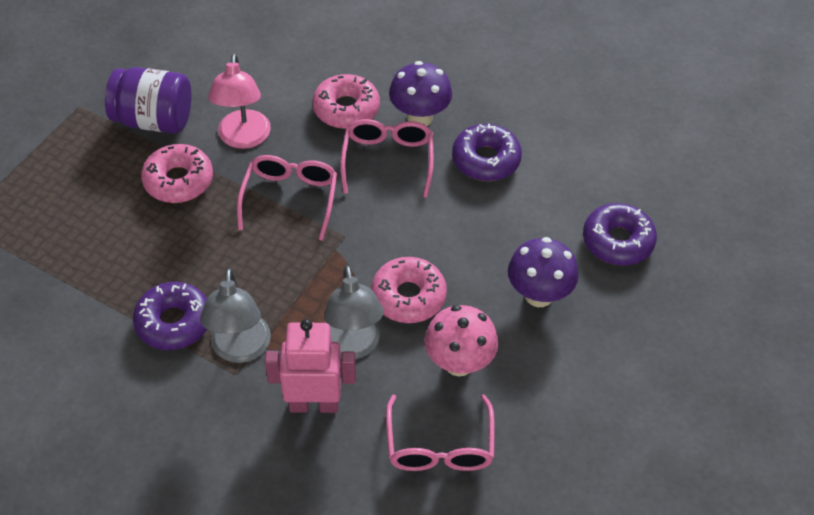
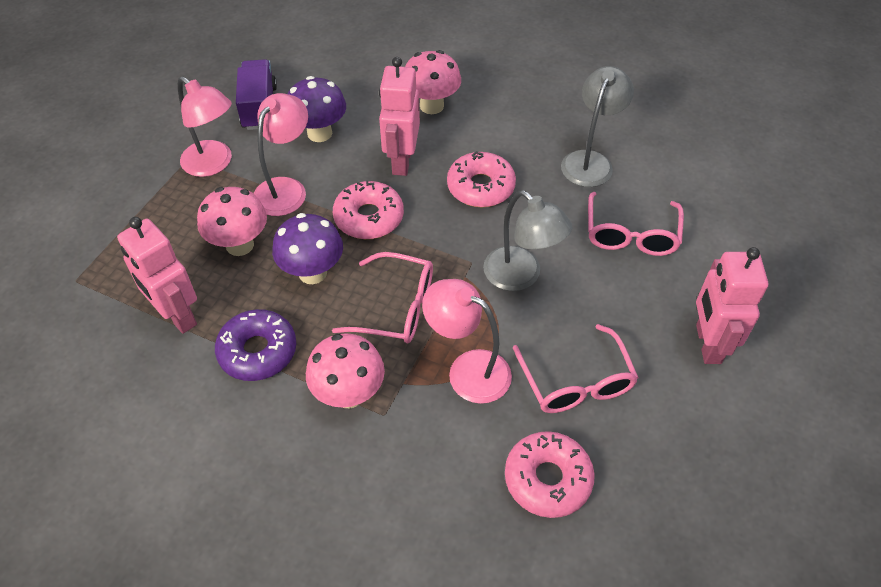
pink lamp: [208,54,271,149] = 1 -> [178,77,232,177] [254,93,308,216] [422,279,512,404] = 3
pink mushroom: [424,305,498,376] = 1 -> [197,187,267,256] [306,333,385,408] [405,50,461,114] = 3
pink robot: [265,319,356,413] = 1 -> [117,217,197,334] [379,57,420,176] [696,247,768,364] = 3
purple donut: [133,282,207,350] [452,124,522,181] [583,203,657,266] = 3 -> [215,309,296,381] = 1
purple jar: [105,67,192,134] = 1 -> none = 0
purple truck: none = 0 -> [236,59,277,130] = 1

